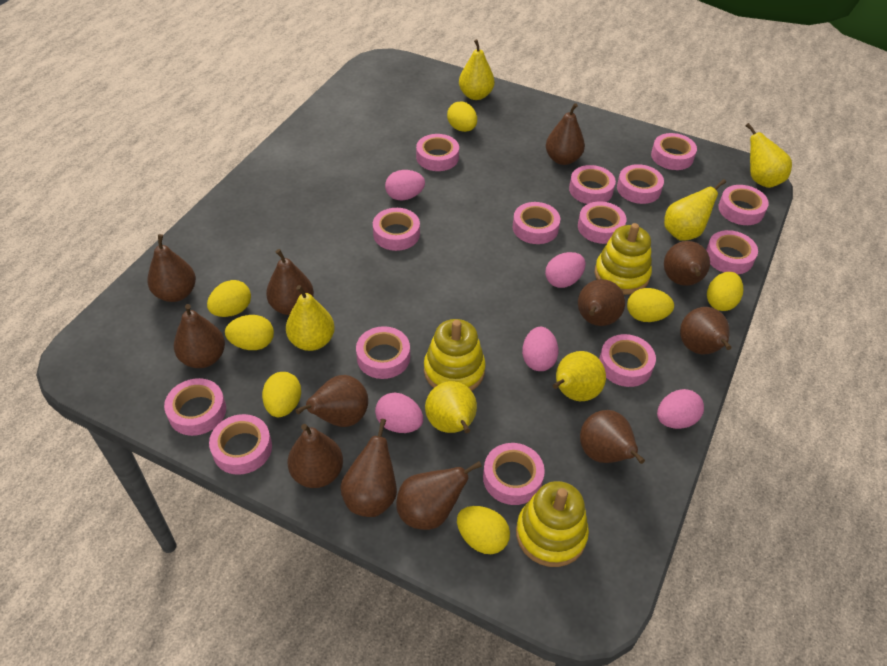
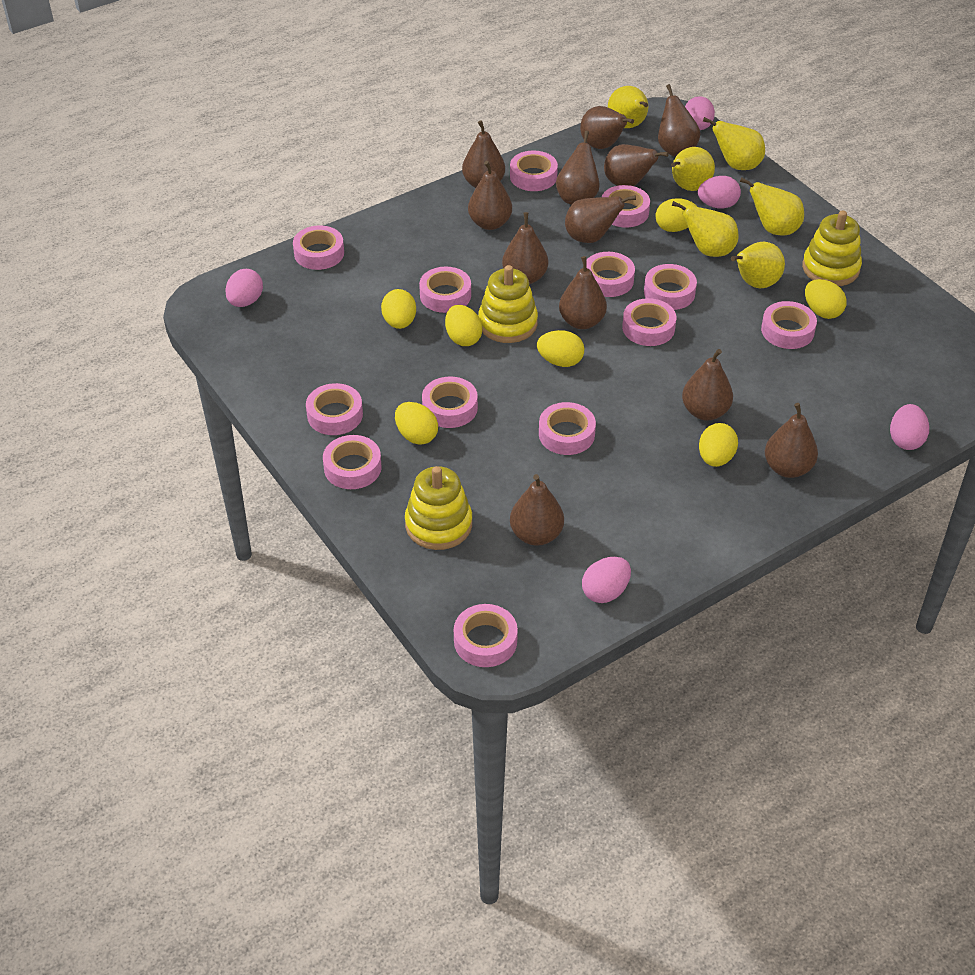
pink tape: [164,378,226,436] [209,414,272,475] [356,326,410,379] [373,208,420,251] [416,134,459,171] [483,443,545,505] [513,202,560,244] [569,165,616,204] [578,201,626,244] [599,334,656,387] [617,164,664,204] [651,133,697,170] [706,230,758,274] [718,185,769,225] = 14 -> [293,225,344,270] [306,383,363,435] [323,435,382,489] [419,267,471,313] [422,376,478,428] [454,604,518,667] [510,150,558,191] [539,402,596,455] [586,252,635,297] [602,185,650,227] [622,298,676,346] [644,264,697,310] [761,301,817,349] = 13

